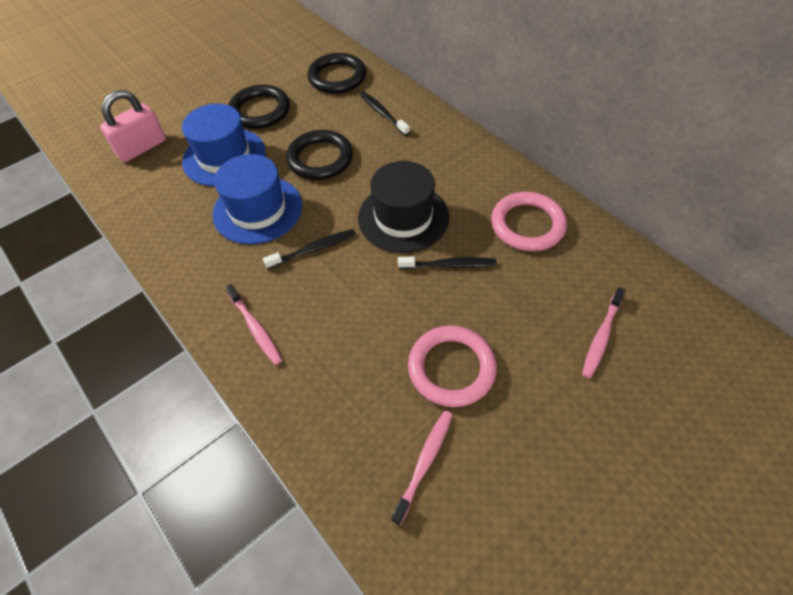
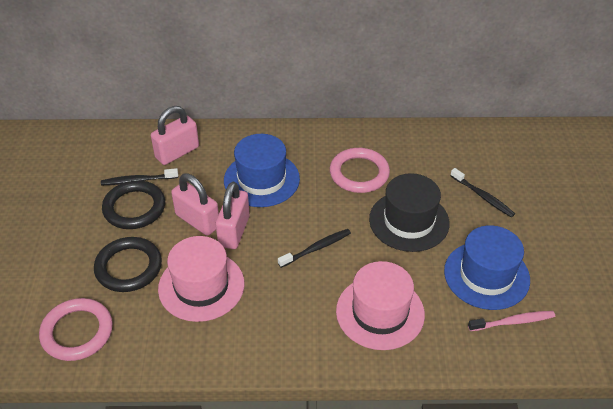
black ring: [228,85,290,129] [286,130,353,180] [307,53,366,94] = 3 -> [94,237,162,292] [102,180,165,229] = 2
pink hat: none = 0 -> [158,236,245,322] [336,261,425,350] = 2
pink padlock: [100,90,166,162] = 1 -> [151,106,199,165] [171,174,219,236] [216,182,250,249] = 3
pink toothbrush: [225,284,283,365] [391,410,453,525] [582,287,626,378] = 3 -> [468,311,555,331] = 1

